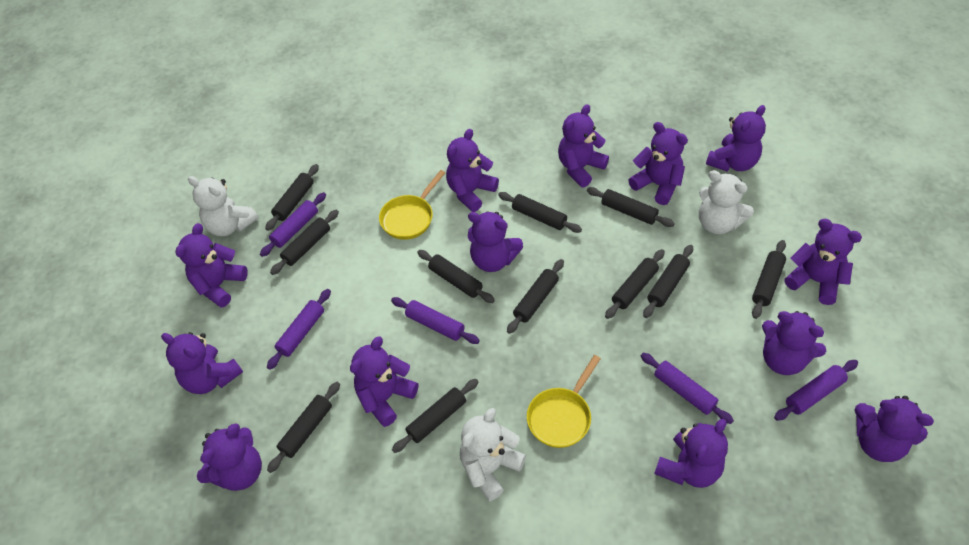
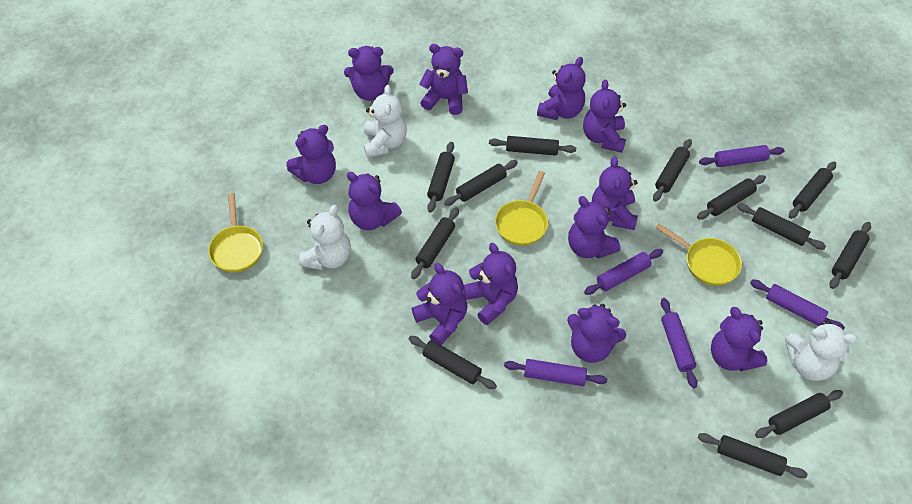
black rolling pin: [265,164,319,231] [267,382,340,473] [270,210,339,275] [392,379,478,453] [417,250,495,303] [498,192,582,233] [507,259,564,334] [587,187,675,227] [605,249,665,319] [643,245,693,318] [752,240,786,319] = 11 -> [409,336,497,389] [411,208,459,279] [427,142,455,212] [444,160,518,206] [489,136,576,156] [653,139,692,202] [697,175,766,220] [698,433,808,478] [737,204,826,250] [755,390,843,438] [789,162,836,219] [830,222,871,289] = 12
purple teddy bear: [161,332,243,394] [175,223,248,308] [197,423,262,491] [350,336,418,427] [446,129,499,212] [468,211,523,272] [558,104,609,187] [628,122,688,205] [654,419,728,488] [706,105,766,172] [762,311,826,375] [785,219,862,305] [854,396,934,462] = 13 -> [286,125,336,184] [344,46,394,101] [347,172,402,230] [412,263,467,345] [419,44,468,115] [464,243,518,325] [537,57,586,120] [567,304,626,363] [568,196,621,259] [583,79,626,153] [592,157,638,230] [711,307,767,371] = 12
yellow pan: [379,170,445,240] [527,355,601,448] = 2 -> [208,193,263,273] [495,171,548,246] [656,224,742,286] = 3

